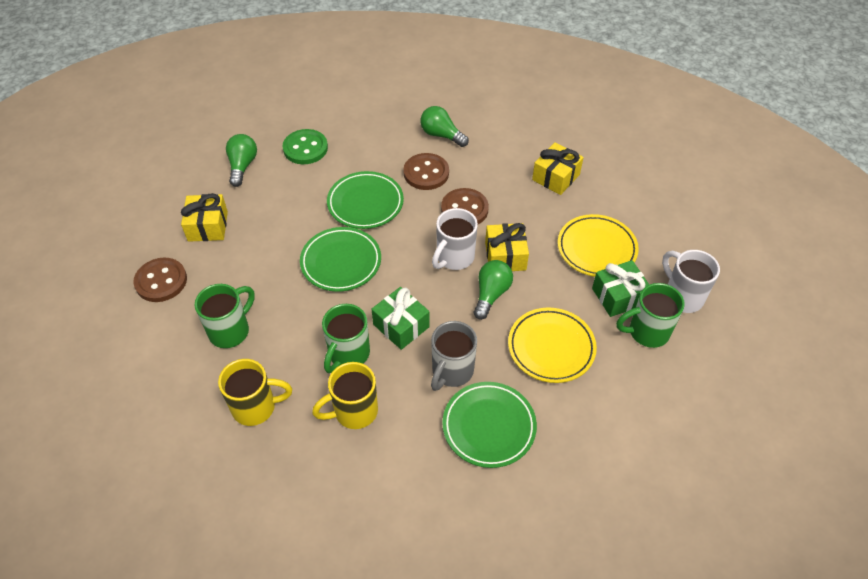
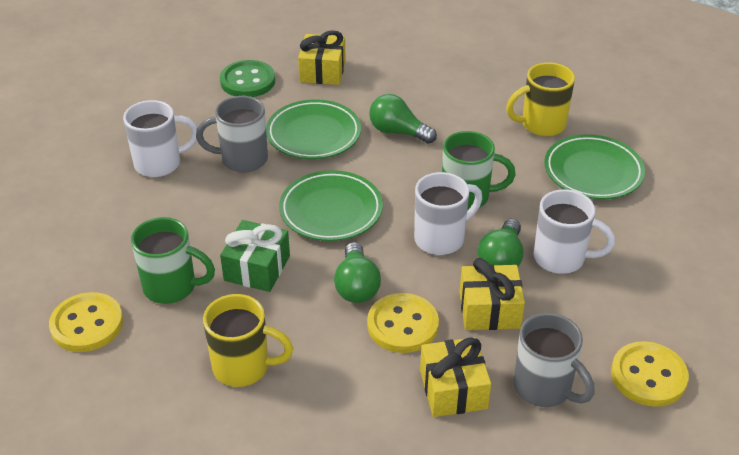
brown button: [133,258,187,302] [403,153,449,190] [441,188,489,224] = 3 -> none = 0
green gift: [371,287,430,350] [592,260,649,317] = 2 -> [220,220,290,292] = 1
green mug: [195,284,255,348] [322,304,370,373] [616,283,685,348] = 3 -> [131,217,215,304] [442,131,516,210] = 2
grey mug: [431,321,477,391] = 1 -> [196,96,268,172] [514,313,594,407] = 2
white mug: [432,208,478,270] [662,250,720,313] = 2 -> [123,100,197,177] [414,172,482,255] [533,189,615,274] = 3
yellow button: none = 0 -> [49,292,123,352] [367,293,439,353] [611,341,689,407] = 3
yellow plate: [508,308,597,383] [558,214,639,277] = 2 -> none = 0

